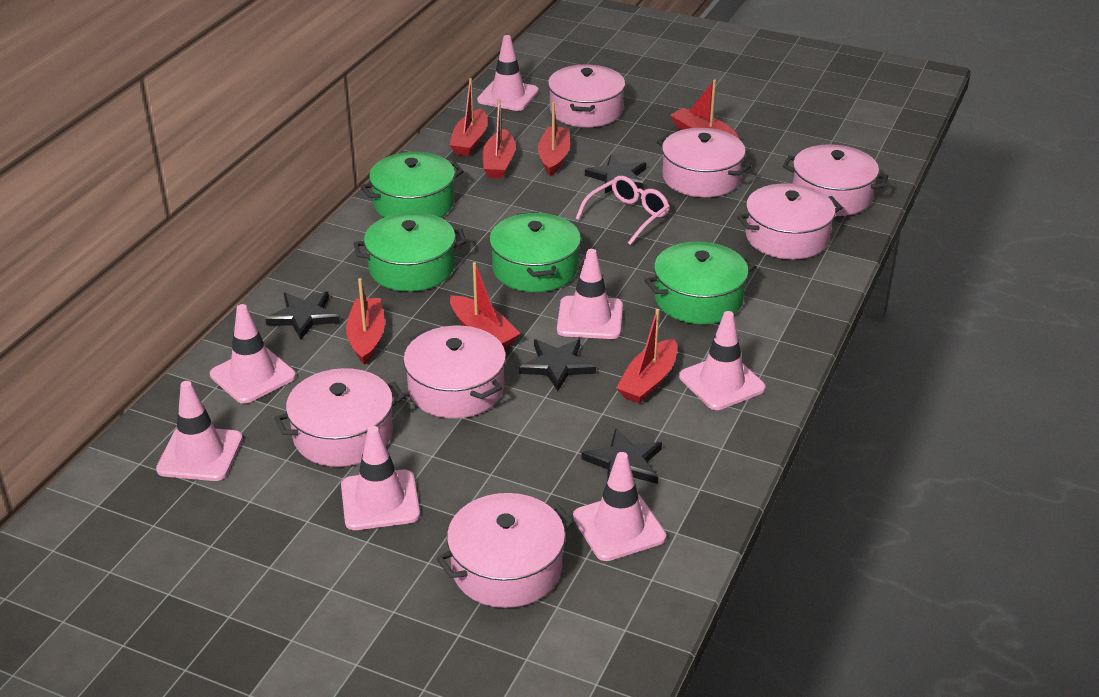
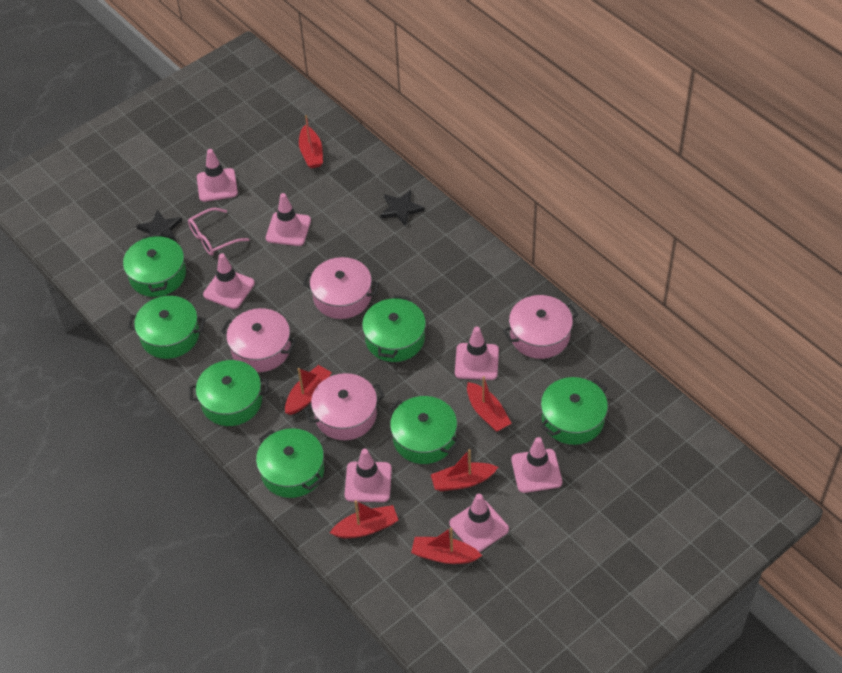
black star: [265,291,340,340] [519,339,596,391] [581,428,662,484] [585,155,646,193] = 4 -> [136,210,182,242] [380,190,425,227] = 2
green pot: [354,212,466,292] [360,152,464,218] [489,212,581,292] [645,241,756,324] = 4 -> [123,234,186,297] [128,296,205,359] [189,360,269,426] [256,428,324,498] [362,295,426,362] [388,396,460,464] [541,377,608,445] = 7
pink pot: [274,368,405,467] [403,326,506,418] [436,493,574,608] [548,65,625,127] [657,128,751,197] [737,183,843,259] [783,144,888,216] = 7 -> [221,308,297,372] [303,257,379,319] [304,373,384,440] [503,295,578,359] = 4
red boat: [346,278,385,365] [450,78,488,156] [450,262,521,349] [483,99,516,178] [538,102,570,176] [616,309,677,404] [670,80,739,139] = 7 -> [285,365,332,415] [299,115,323,168] [330,500,398,538] [411,527,482,564] [431,449,498,491] [467,376,512,432] = 6

